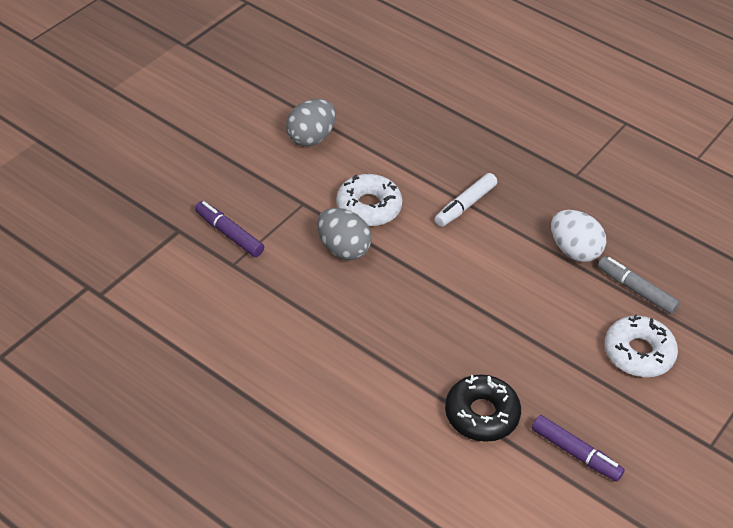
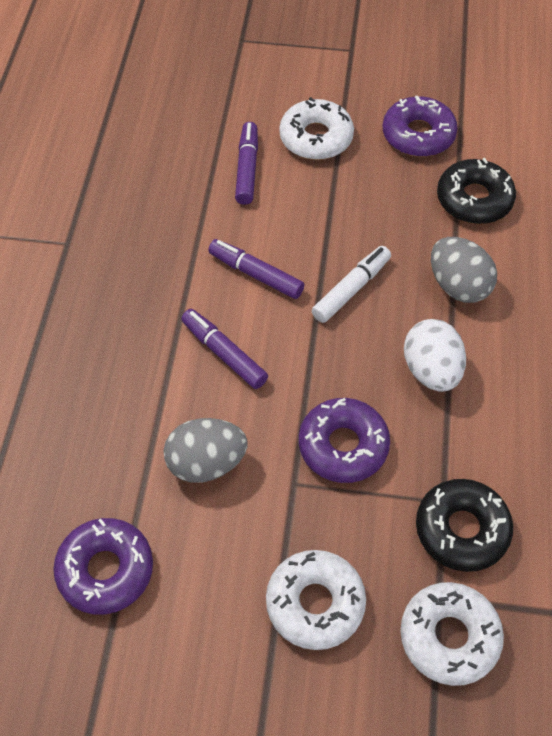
black donut: [445,374,521,442] = 1 -> [416,479,513,572] [437,158,516,224] = 2
grey marker: [598,256,680,314] = 1 -> none = 0
purple donut: none = 0 -> [53,518,153,615] [299,398,390,483] [383,96,458,157] = 3
purple marker: [195,201,264,257] [532,415,625,482] = 2 -> [181,309,268,389] [208,239,305,299] [235,122,258,205] = 3
white donut: [336,174,402,226] [604,314,678,377] = 2 -> [266,550,366,650] [279,97,354,160] [400,582,504,686] = 3

